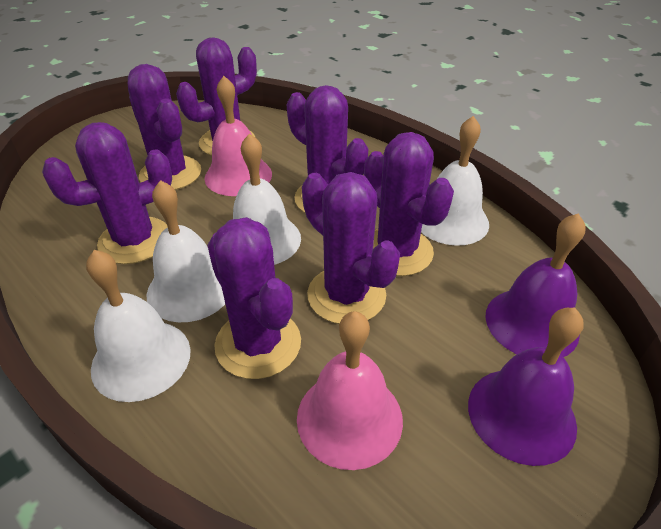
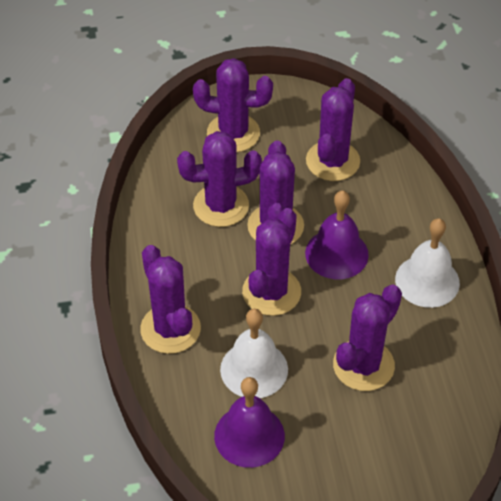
pink bell: [204,76,272,196] [297,311,403,470] = 2 -> none = 0
white bell: [86,250,191,402] [146,180,225,322] [233,133,301,265] [421,116,489,246] = 4 -> [220,309,288,398] [395,218,460,308] = 2

